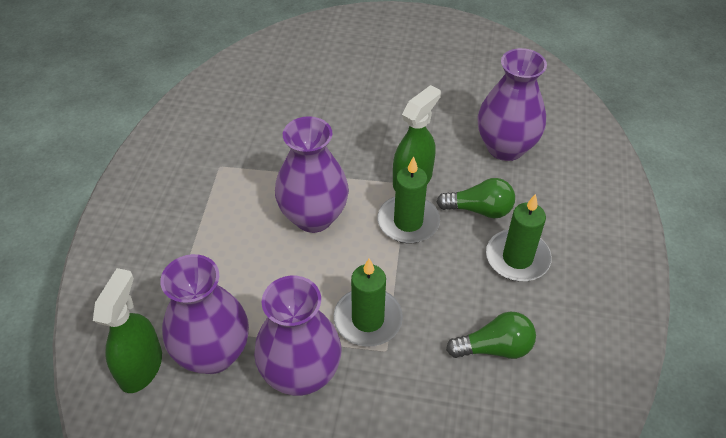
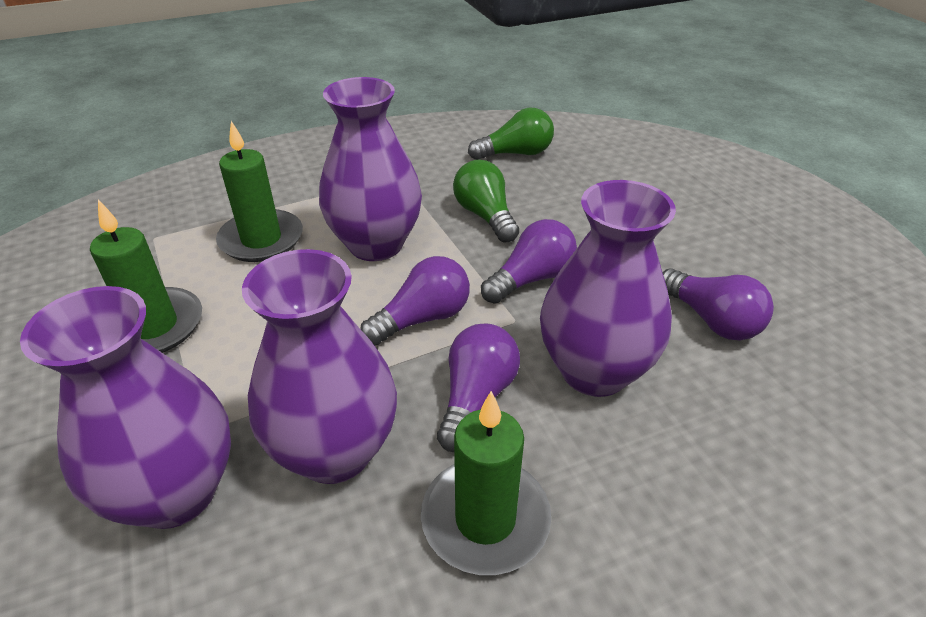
green spray bottle: [93,268,162,393] [393,85,441,191] = 2 -> none = 0
purple light bulb: none = 0 -> [361,256,470,345] [437,324,520,452] [481,219,577,304] [662,268,774,341] = 4

